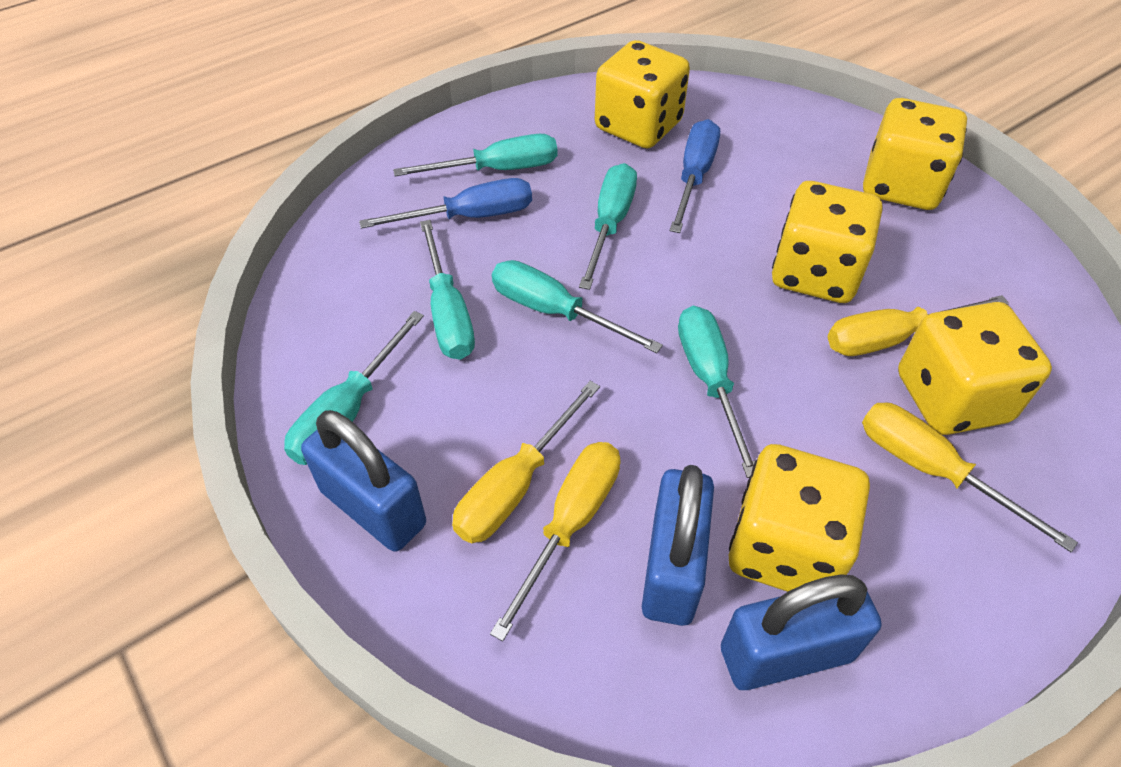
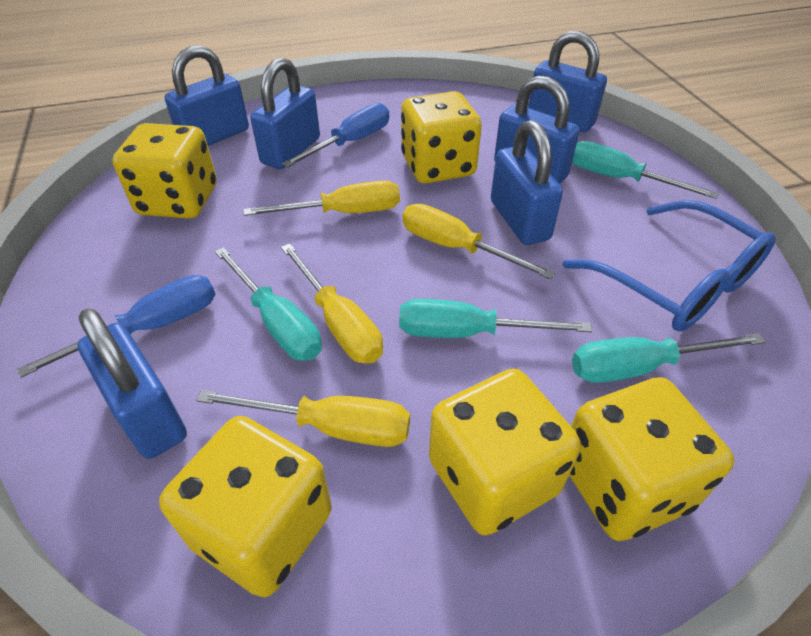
blue glasses: none = 0 -> [563,200,776,332] = 1
blue padlock: [301,410,426,552] [642,465,714,626] [721,574,882,690] = 3 -> [77,308,187,459] [165,45,249,146] [250,57,320,169] [491,120,563,245] [494,76,580,184] [528,31,607,132] = 6
turquoise screwdriver: [284,311,424,465] [393,134,557,176] [420,220,475,360] [492,260,663,353] [579,163,637,290] [678,306,755,478] = 6 -> [215,247,322,361] [399,299,592,338] [572,141,719,199] [572,333,766,383] = 4

